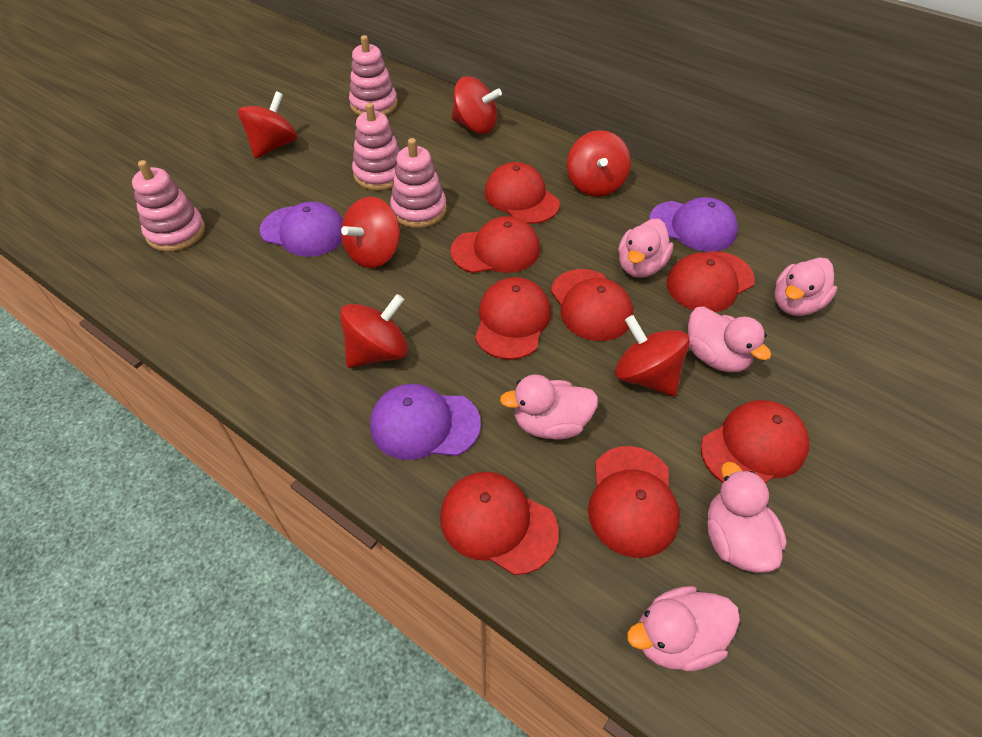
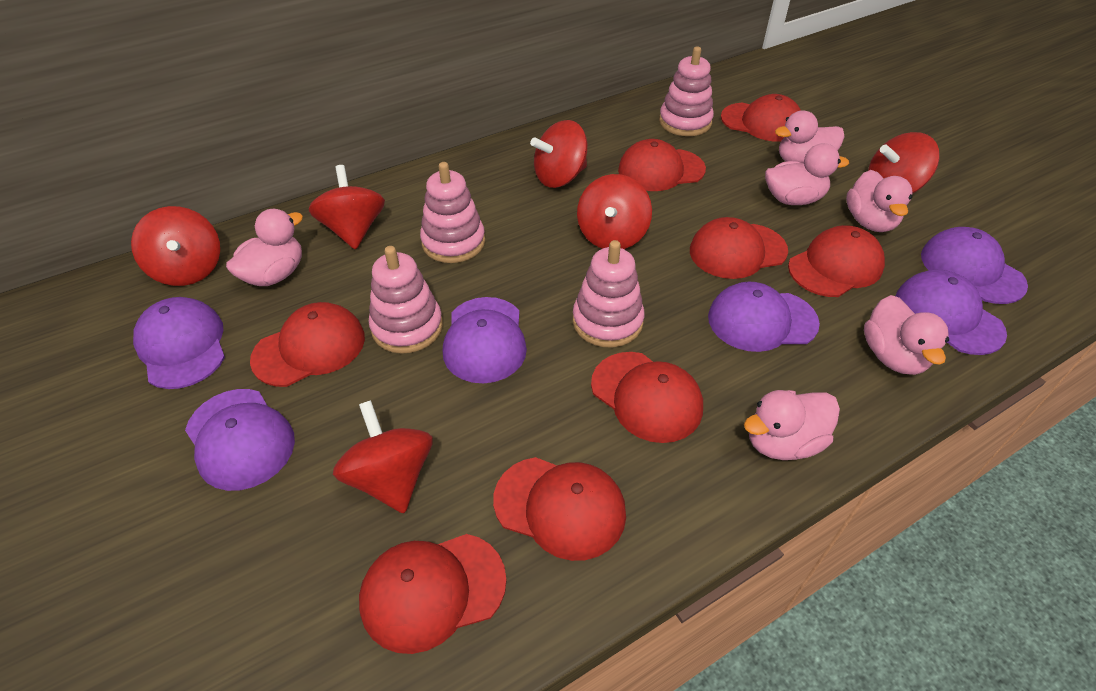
purple cap: [260,202,343,257] [370,384,481,460] [649,197,738,252] = 3 -> [133,297,225,389] [185,389,295,491] [443,297,527,383] [708,281,820,352] [895,270,1007,355] [921,227,1028,304] = 6

